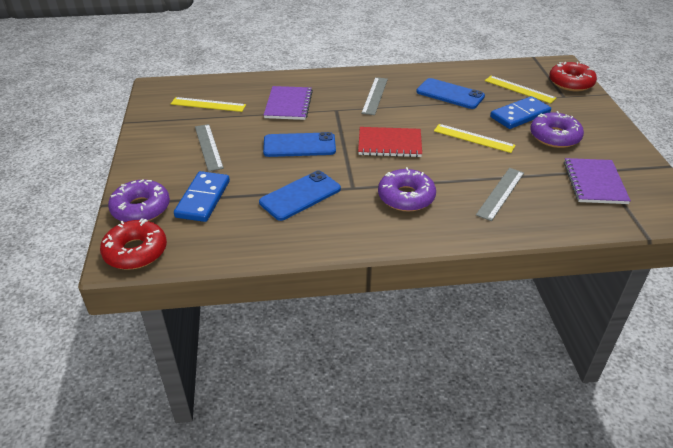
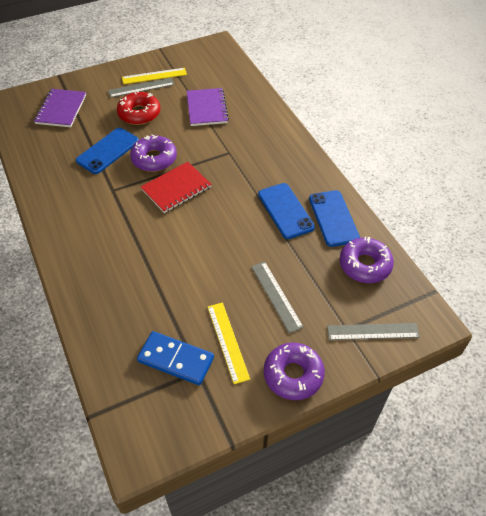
blue domino: [174,171,230,222] [490,96,551,129] = 2 -> [137,331,214,385] = 1
red donut: [100,218,167,270] [549,62,597,91] = 2 -> [117,90,161,125] = 1
yellow ruler: [171,97,246,112] [434,124,516,153] [485,76,556,104] = 3 -> [122,68,187,84] [208,302,250,384] = 2

